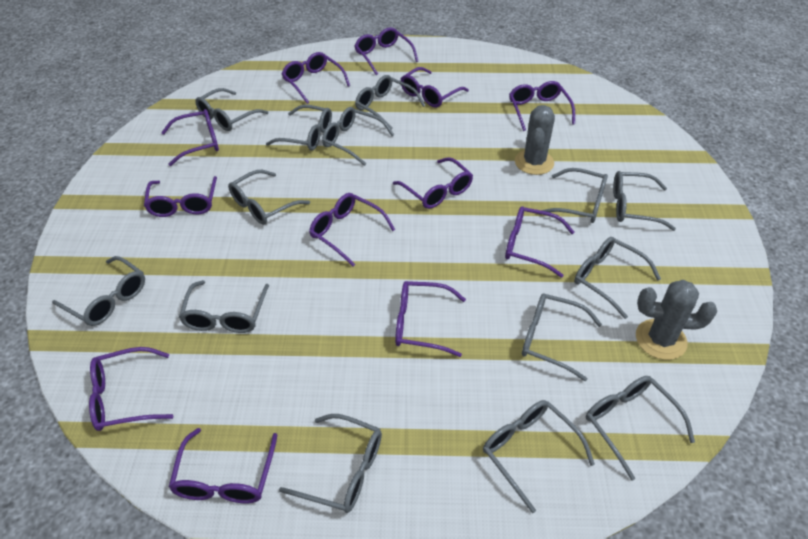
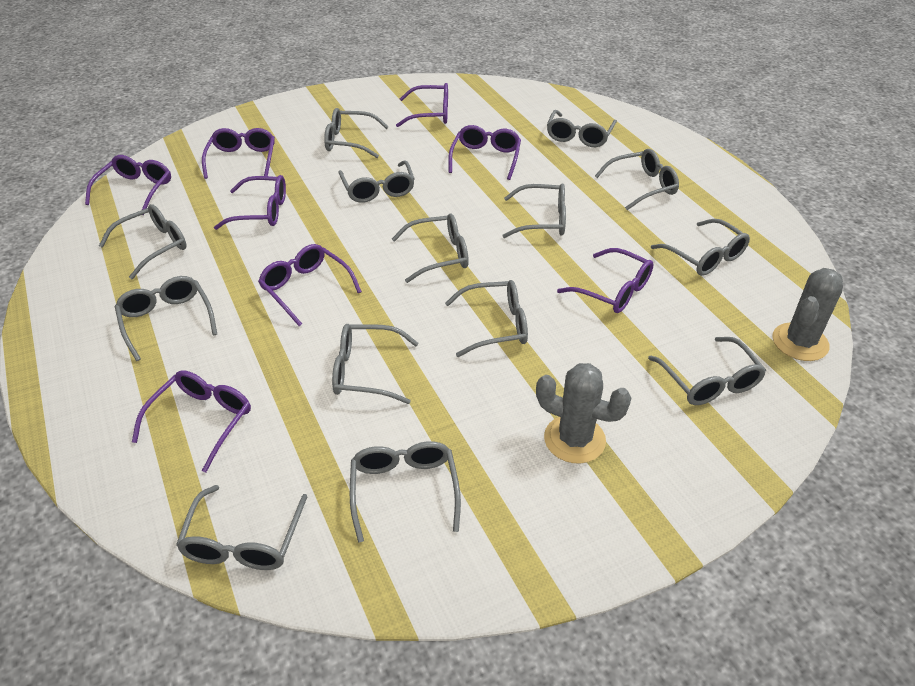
purple glasses: [89,347,173,431] [144,176,217,217] [161,109,219,166] [169,428,277,503] [282,52,350,104] [309,193,395,267] [354,27,418,75] [393,157,473,209] [395,281,466,357] [400,67,469,107] [505,206,574,278] [509,81,575,131] = 12 -> [85,155,171,215] [132,371,251,472] [202,128,275,179] [214,175,286,230] [258,244,362,326] [396,83,448,127] [448,125,521,180] [557,248,654,313] = 8

